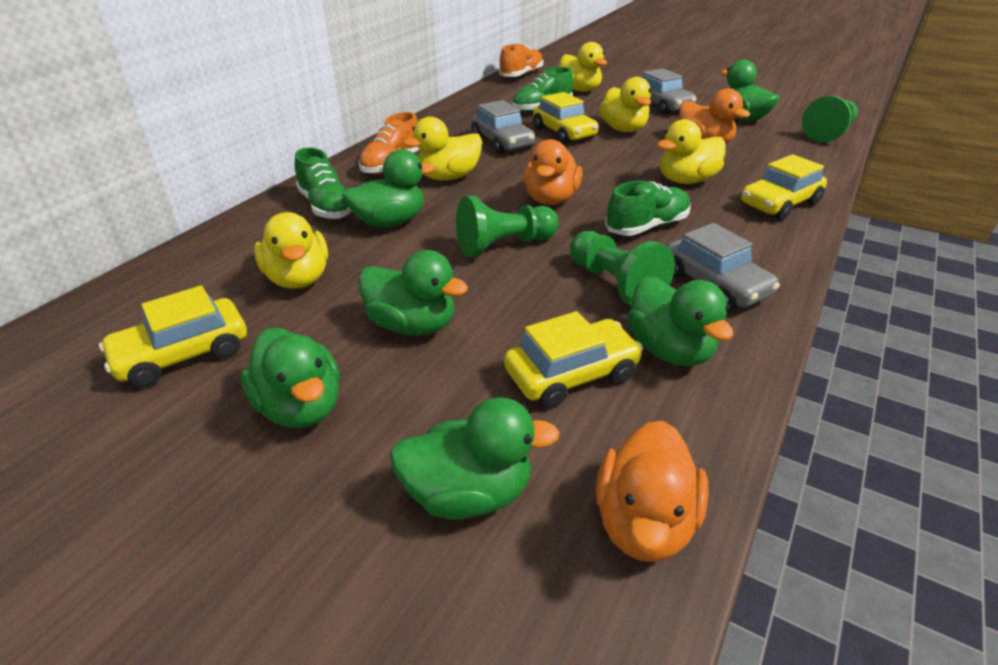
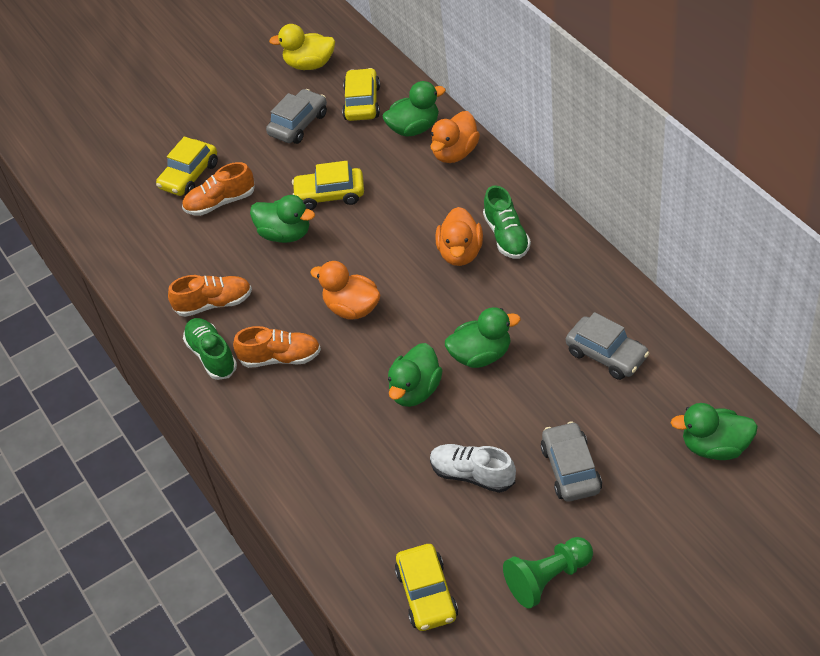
green duck: [241,328,340,428] [342,149,435,228] [358,250,468,336] [389,397,560,519] [627,276,733,367] [721,60,779,121] = 6 -> [250,195,315,243] [383,81,446,137] [388,343,443,407] [445,307,520,368] [671,403,758,460] = 5
green pawn: [456,196,559,257] [570,231,675,305] [802,96,858,143] = 3 -> [503,537,593,609] = 1
green shoe: [295,147,352,219] [512,67,573,112] [605,181,691,236] = 3 -> [183,318,237,380] [483,185,531,259] = 2
orange shoe: [358,112,419,174] [499,43,543,77] = 2 -> [168,275,252,317] [182,162,255,216] [233,326,321,368] = 3
white shoe: none = 0 -> [430,444,516,493] = 1
yellow duck: [254,212,328,289] [403,116,482,181] [559,42,607,91] [599,77,651,132] [657,119,726,184] = 5 -> [269,24,335,70] = 1

